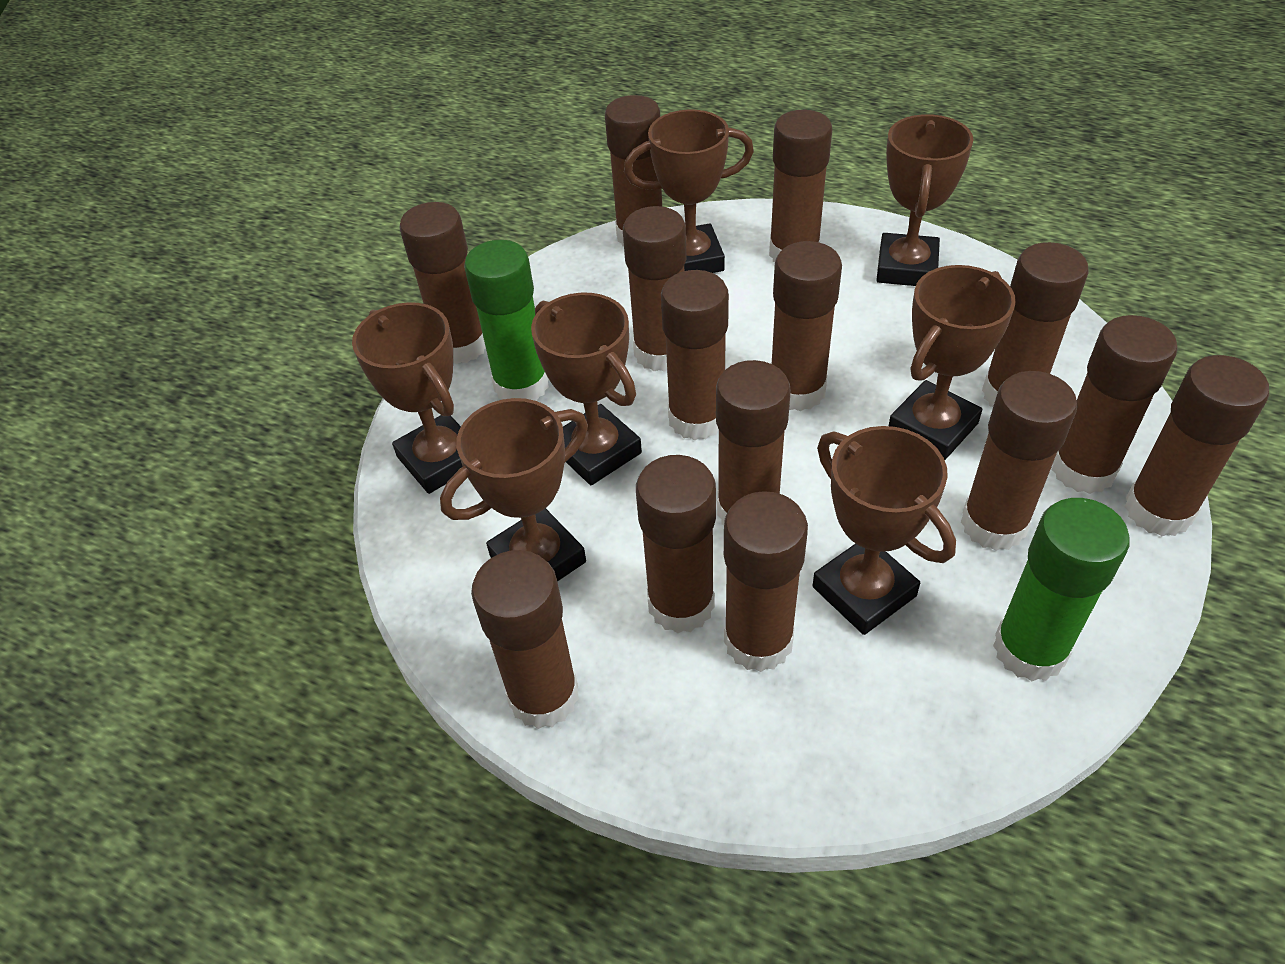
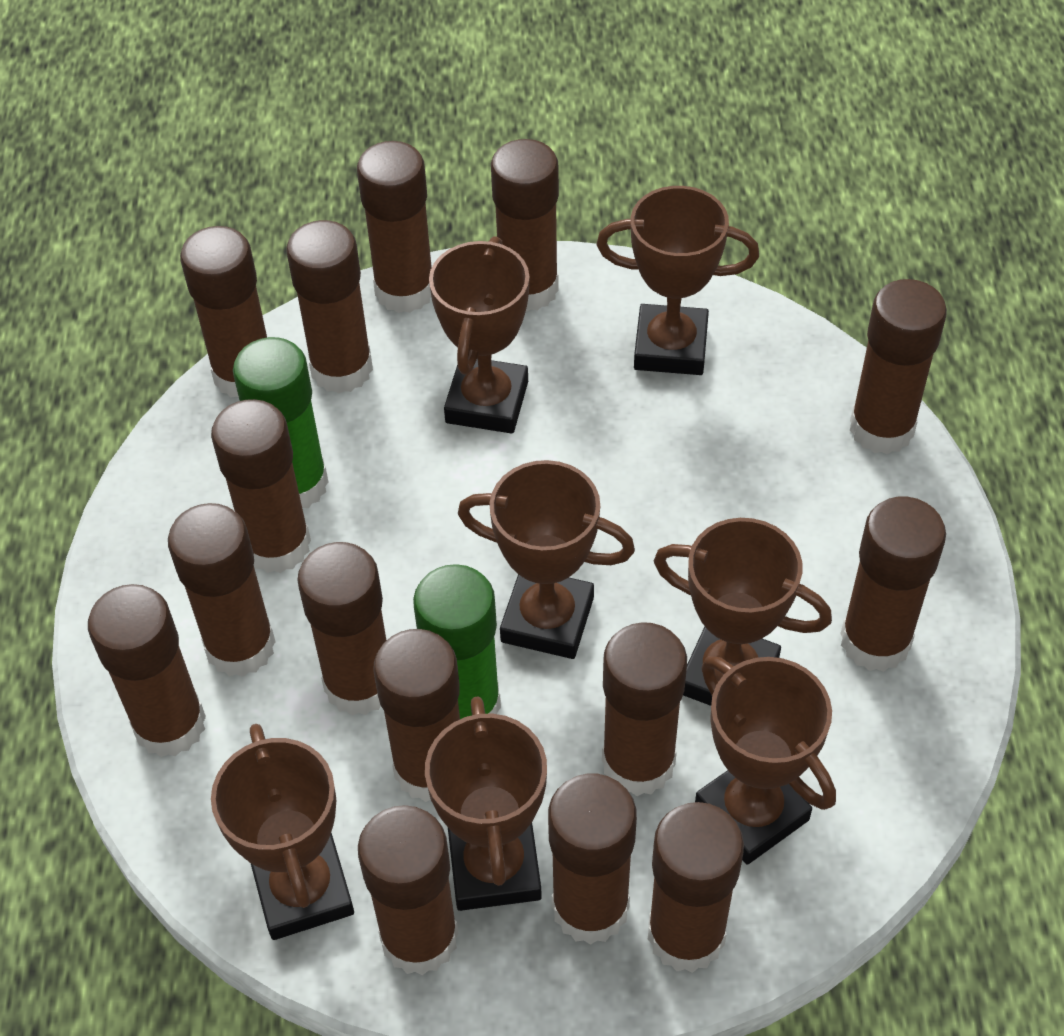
brown glue stick: [399,202,486,364] [471,550,579,729] [605,95,662,247] [623,206,687,372] [636,455,716,633] [661,270,729,440] [716,360,791,525] [724,491,808,672] [769,110,832,262] [772,241,842,411] [961,371,1078,551] [982,242,1088,407] [1051,315,1178,494] [1125,355,1269,536] = 14 -> [88,584,206,757] [168,503,276,677] [180,226,267,398] [211,399,311,573] [286,220,373,394] [297,542,387,715] [357,141,432,313] [358,805,459,975] [373,629,460,802] [491,139,559,312] [548,774,637,945] [602,622,687,796] [648,802,744,973] [840,497,946,672] [850,279,947,454] = 15

